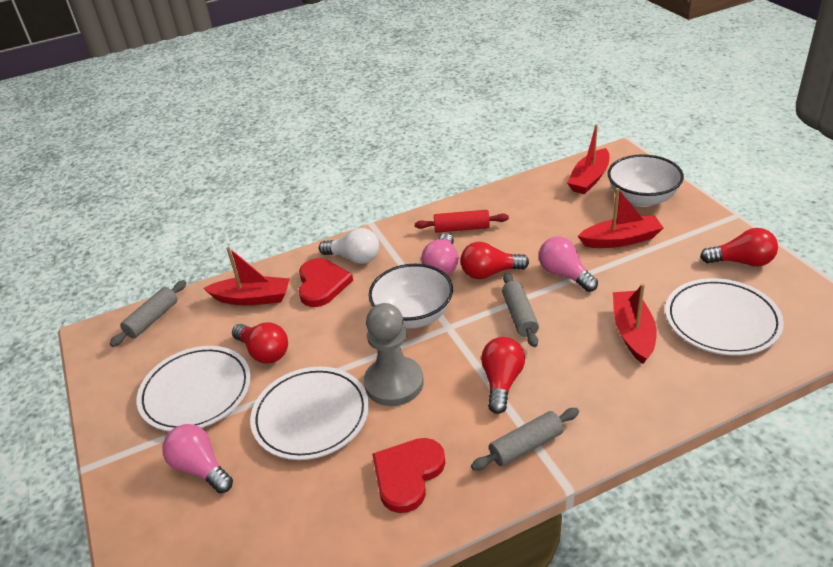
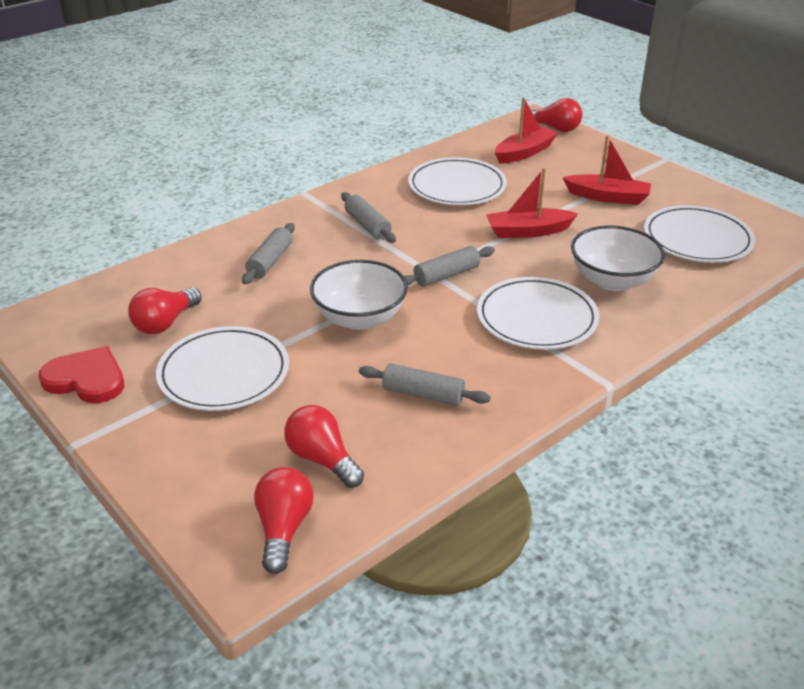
grey pawn: [364,303,424,406] = 1 -> none = 0
grey rolling pin: [110,280,186,347] [471,408,579,471] [502,273,539,347] = 3 -> [242,223,295,284] [341,192,396,243] [359,363,490,406] [404,246,495,287] = 4
pink light bulb: [162,424,233,493] [421,233,459,275] [539,237,598,292] = 3 -> none = 0
red boat: [203,247,290,306] [567,124,609,194] [578,188,663,248] [613,283,657,364] = 4 -> [486,168,578,238] [495,97,558,164] [563,135,651,205] = 3
red heart: [299,258,353,307] [372,438,445,513] = 2 -> [39,346,124,403] = 1
red rolling pin: [415,210,509,233] = 1 -> none = 0
white light bulb: [319,228,379,264] = 1 -> none = 0
white plate: [137,346,251,432] [250,367,369,460] [665,278,784,356] = 3 -> [156,326,289,411] [408,157,507,205] [477,277,599,350] [644,205,755,263] = 4

